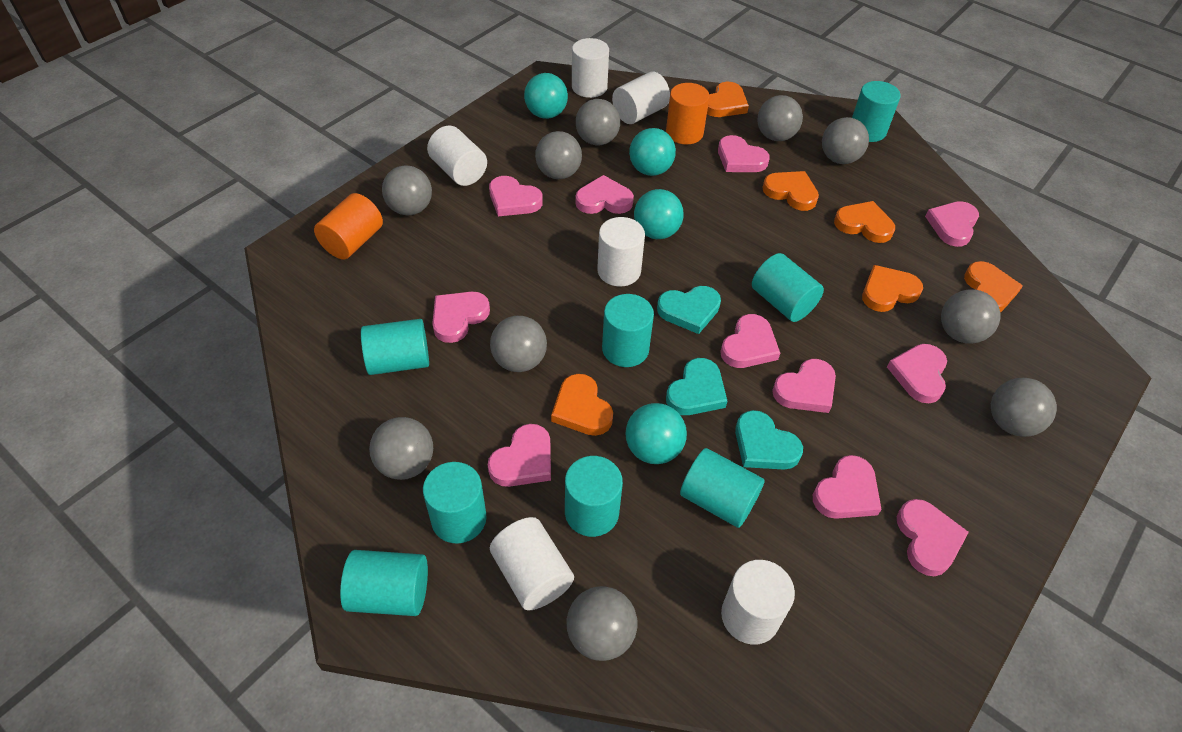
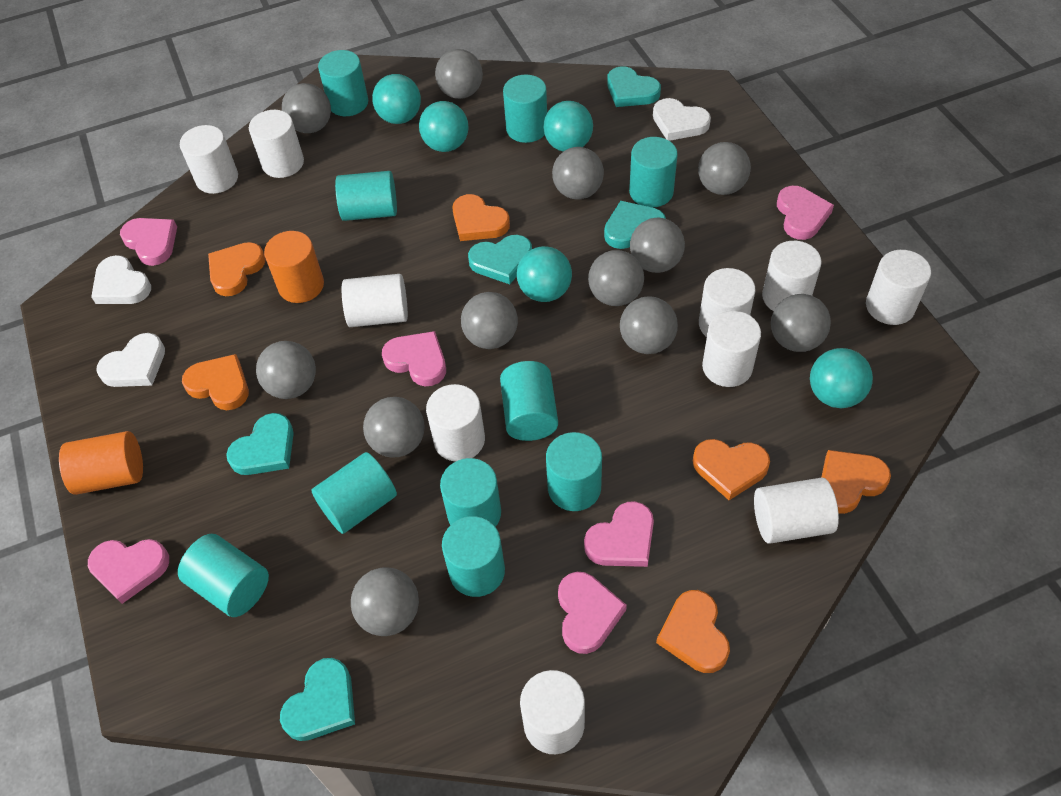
grey ball: [369,417,433,480] [382,165,432,215] [490,316,547,372] [535,131,582,179] [566,586,638,661] [576,99,620,145] [758,95,803,141] [822,117,869,164] [941,289,1000,344] [991,378,1057,437] = 10 -> [256,341,316,399] [282,83,331,133] [351,567,419,636] [363,397,425,458] [435,49,483,99] [461,292,518,349] [552,147,604,200] [588,250,644,306] [620,296,678,354] [630,218,685,273] [698,142,751,195] [771,294,831,352] = 12
pink heart: [432,292,490,343] [488,424,551,487] [489,176,543,216] [575,175,634,214] [718,135,770,172] [720,314,780,368] [772,359,836,413] [813,455,882,519] [887,344,947,403] [897,499,969,576] [925,201,979,247] = 11 -> [88,539,169,604] [120,218,177,266] [382,331,446,386] [558,572,627,654] [584,501,654,567] [777,186,834,240] = 6
turquoise ball: [524,73,568,119] [626,403,687,464] [629,128,676,176] [634,189,684,239] = 4 -> [372,74,421,124] [419,101,469,152] [517,246,572,302] [543,101,593,152] [810,348,873,408] = 5
turquoise cylinder: [340,550,428,616] [361,319,429,375] [423,462,487,544] [565,456,623,537] [602,294,654,367] [680,448,765,528] [752,253,824,322] [852,81,901,142] = 8 -> [178,534,269,617] [311,452,397,534] [318,50,368,116] [335,171,397,221] [440,458,501,527] [442,516,505,597] [500,361,558,441] [503,75,547,143] [546,432,602,511] [629,137,678,207] = 10
turquoise heart: [657,286,721,334] [666,358,727,415] [735,410,803,470] = 3 -> [226,413,294,475] [280,658,355,741] [468,235,532,284] [604,201,666,249] [607,66,661,107] = 5
white cylinder: [427,126,487,186] [490,517,574,610] [572,38,609,98] [597,217,645,287] [612,72,670,124] [721,560,795,645] = 6 -> [180,125,238,194] [249,110,304,178] [342,274,408,327] [426,384,485,462] [520,670,585,754] [699,268,755,337] [702,311,761,387] [754,477,839,544] [762,241,821,311] [866,250,931,325] = 10
white heart: none = 0 -> [91,255,151,304] [96,333,165,387] [653,98,711,141] = 3

